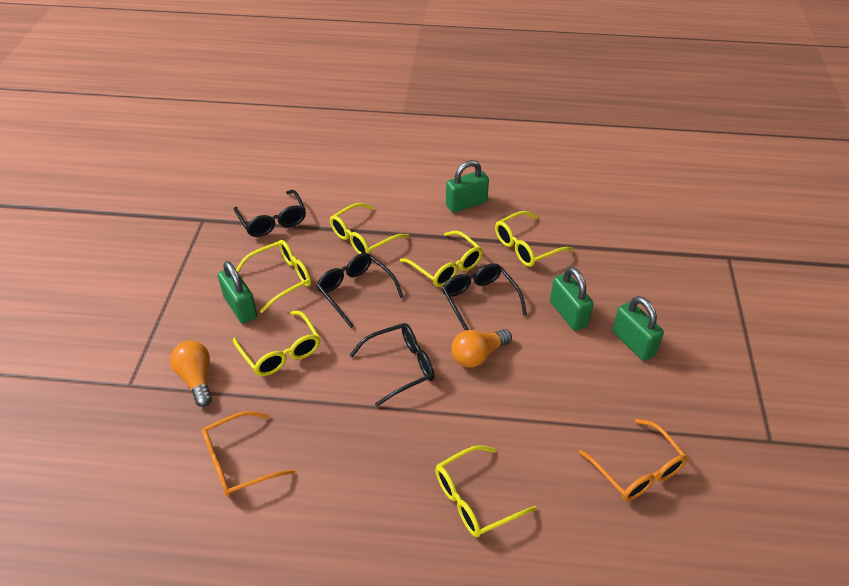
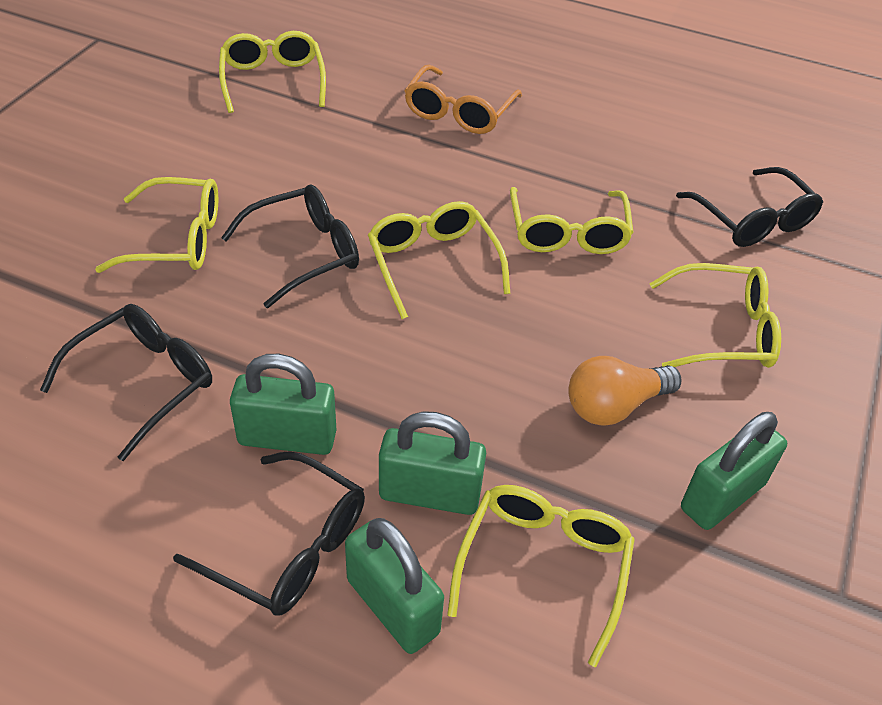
orange glasses: [202,411,295,497] [579,419,688,501] = 2 -> [404,65,522,134] = 1
orange light bulb: [170,340,212,407] [451,329,512,367] = 2 -> [568,356,681,426] = 1

